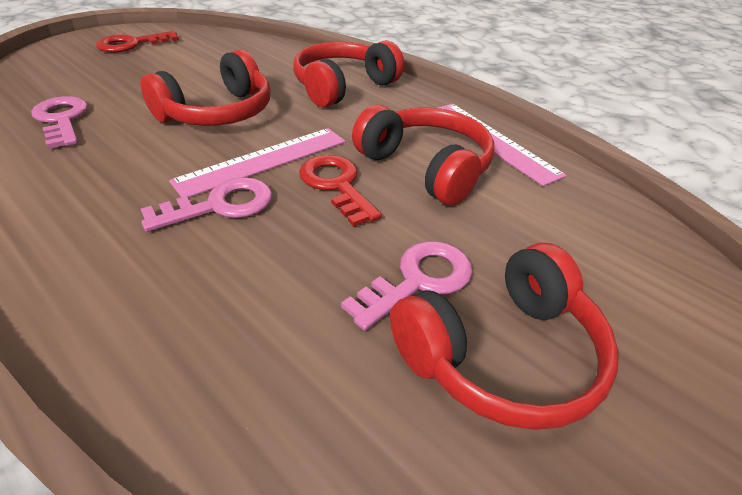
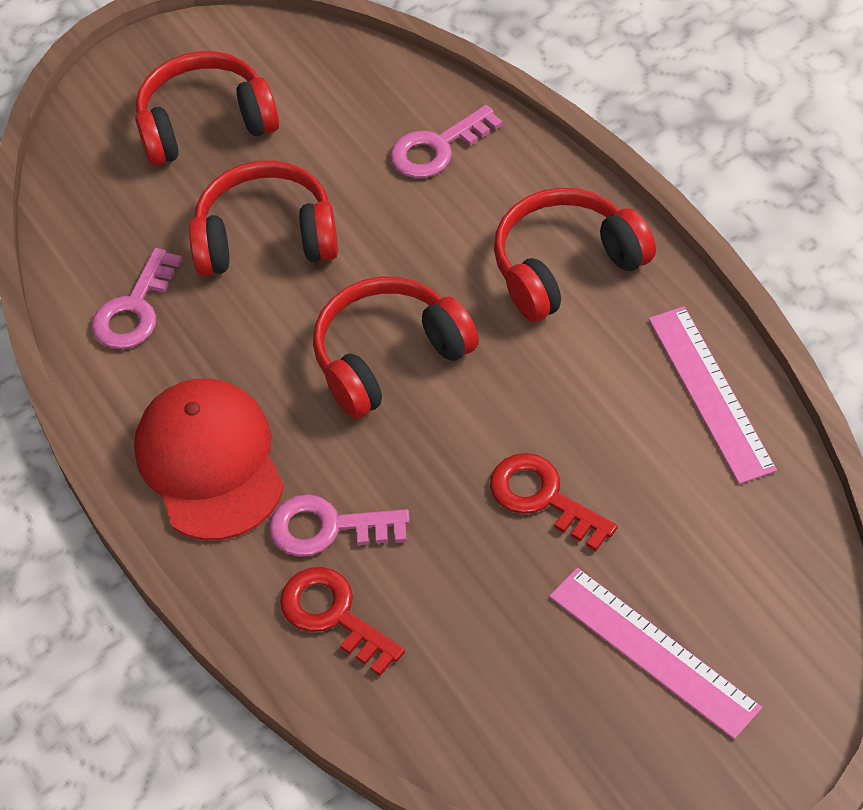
red cap: none = 0 -> [134,378,284,540] = 1

